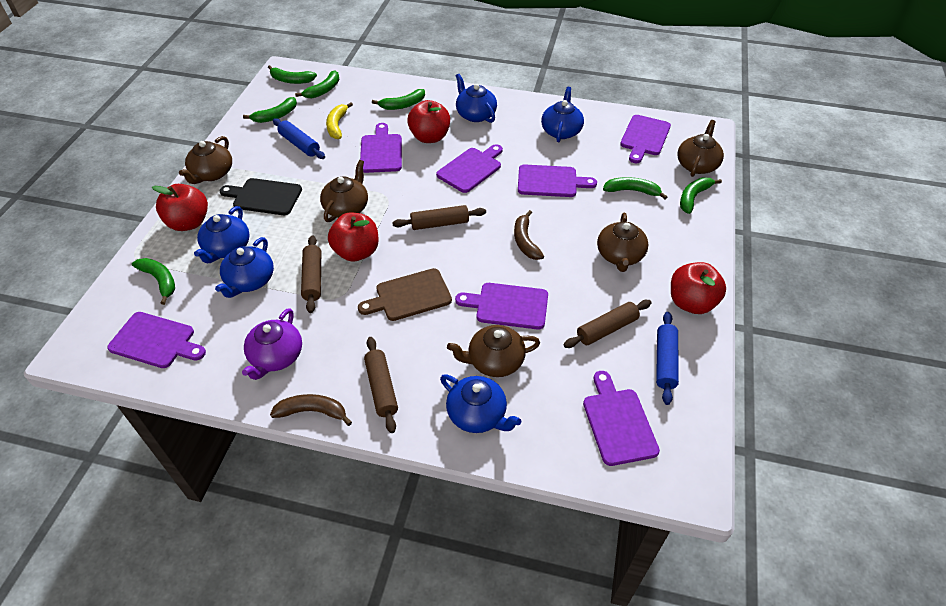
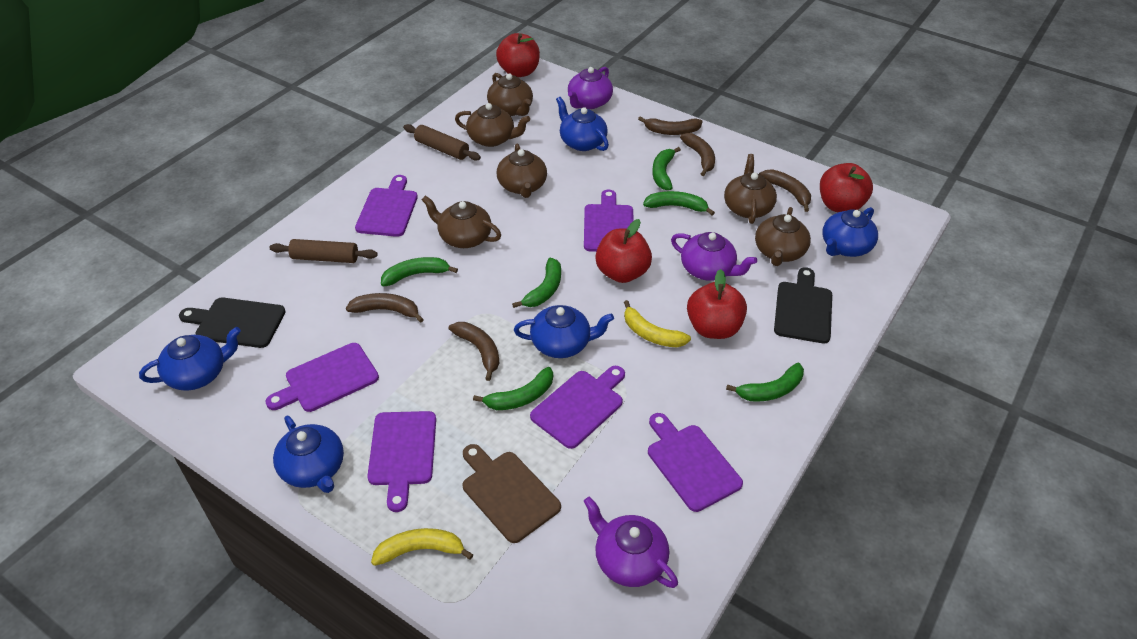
black cutting board: [219,178,302,215] = 1 -> [179,298,286,348] [774,267,832,344] = 2
blue rolling pin: [273,118,325,159] [656,312,679,405] = 2 -> none = 0
brown banana: [270,394,352,426] [514,210,544,260] = 2 -> [346,293,424,323] [449,322,499,381] [638,116,702,135] [680,133,715,176] [759,169,811,212] = 5
brown rolling pin: [301,235,321,313] [364,337,398,433] [392,205,486,230] [564,300,651,348] = 4 -> [270,239,378,263] [403,124,481,161] = 2
brown teapot: [179,136,232,184] [320,160,368,222] [447,325,540,377] [597,213,649,272] [677,120,724,177] = 5 -> [422,196,501,248] [455,103,530,147] [487,73,533,116] [497,143,547,198] [724,154,777,224] [755,207,811,266] = 6
green banana: [132,258,175,305] [243,97,297,123] [268,65,317,84] [295,70,339,98] [372,89,425,110] [603,177,667,199] [680,178,722,214] = 7 -> [381,257,458,286] [473,367,553,410] [512,258,561,308] [643,191,715,215] [652,147,681,190] [726,363,804,402] = 6
purple cutting board: [107,312,206,368] [360,123,402,173] [436,144,503,193] [455,283,548,330] [518,164,597,197] [583,371,660,466] [620,115,671,163] = 7 -> [265,343,379,412] [355,175,418,237] [367,411,436,512] [530,366,625,449] [584,189,634,252] [648,413,743,512] = 6
purple teapot: [242,308,302,380] = 1 -> [568,67,613,109] [584,497,678,588] [671,232,757,281] = 3
yellow banana: [326,103,353,139] = 1 -> [371,528,473,566] [624,300,691,347] = 2

